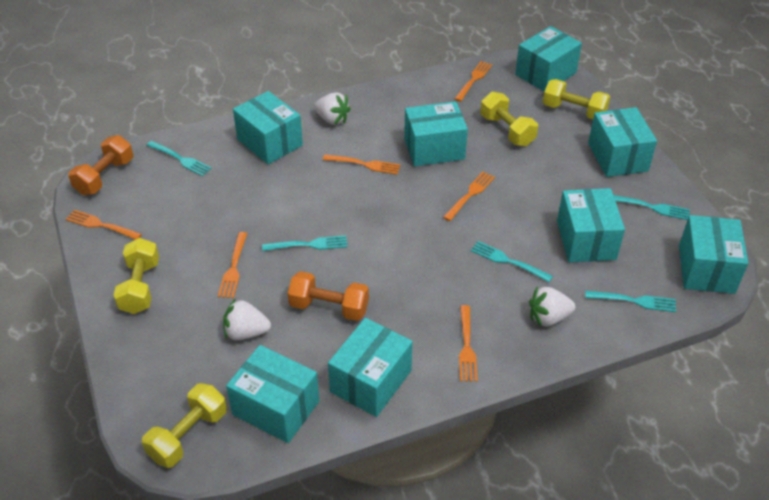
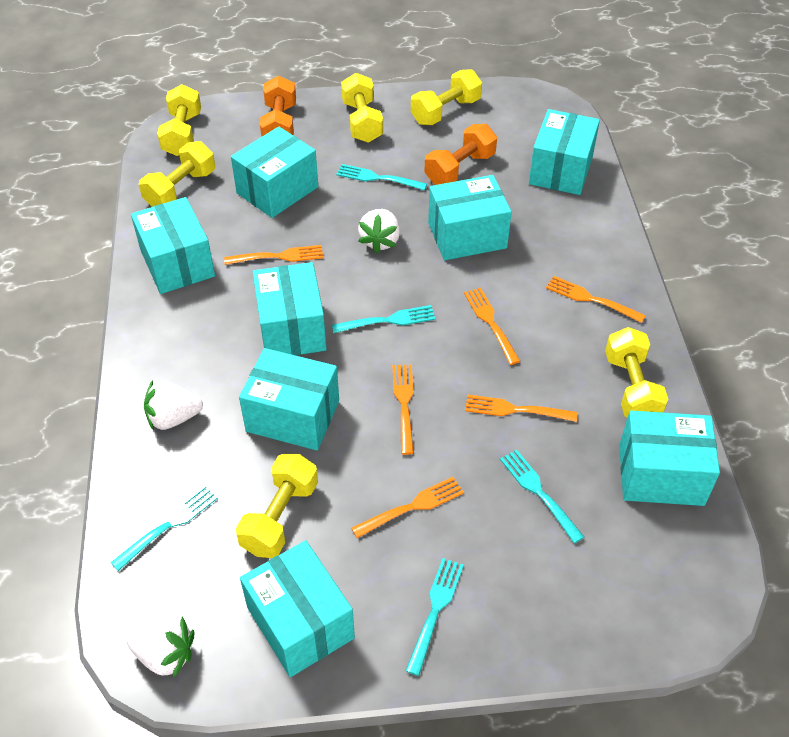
yellow dumbbell: [113,238,159,314] [142,383,227,468] [480,92,538,146] [543,79,610,119] = 4 -> [139,141,215,207] [157,84,201,156] [236,454,318,558] [341,73,383,143] [411,69,482,125] [605,327,668,418] = 6

